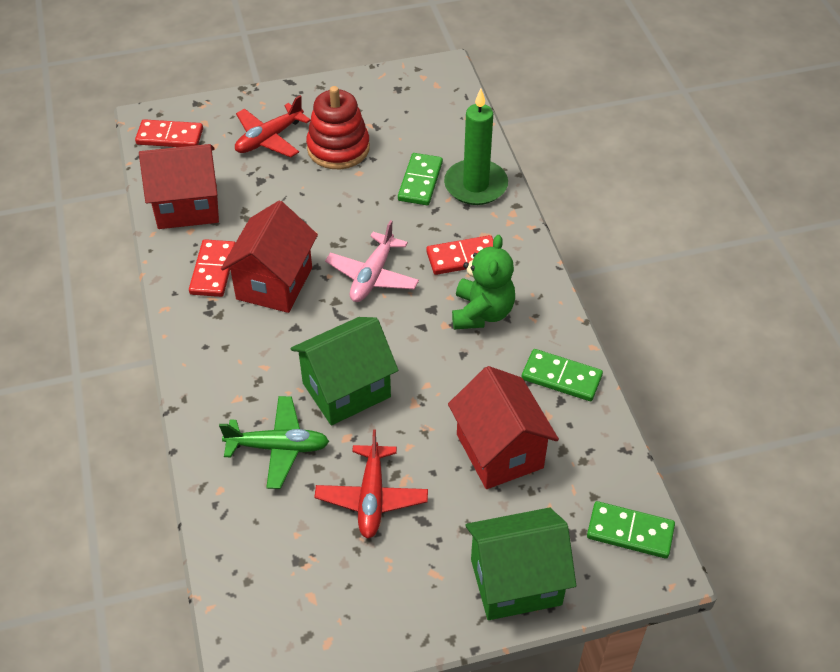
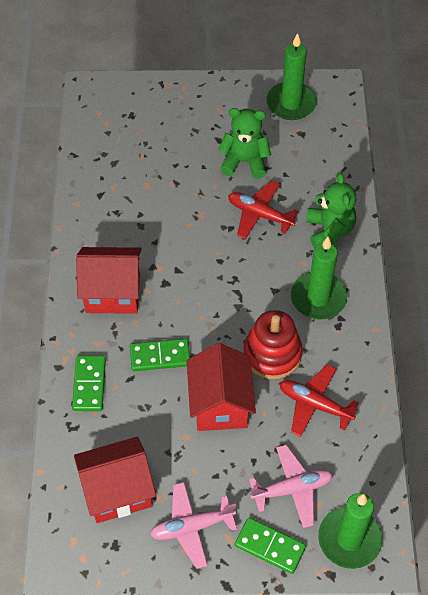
green candle: [444,89,508,205] = 1 -> [266,33,317,120] [291,237,347,320] [318,493,382,569] = 3
green house: [290,317,398,425] [465,508,576,620] = 2 -> none = 0
green plane: [219,396,329,489] = 1 -> none = 0
green teddy bear: [452,235,515,330] = 1 -> [218,108,271,179] [306,173,356,248] = 2
pink plane: [325,220,419,302] = 1 -> [150,482,237,569] [249,444,333,528] = 2
red domino: [135,119,203,147] [189,239,235,297] [426,235,493,275] = 3 -> none = 0

